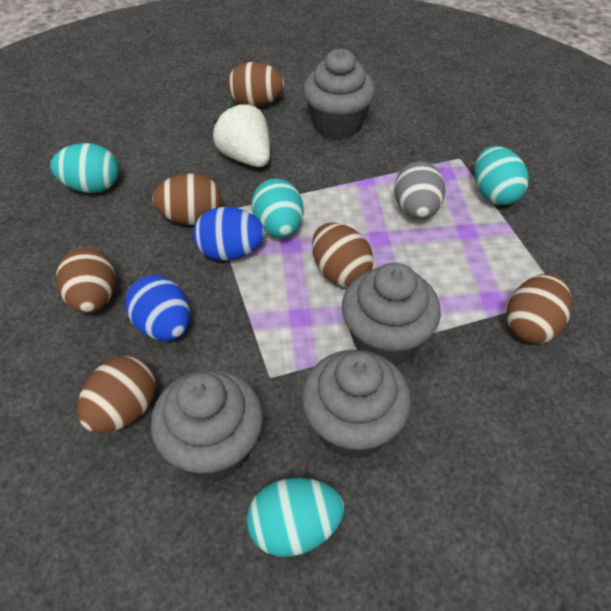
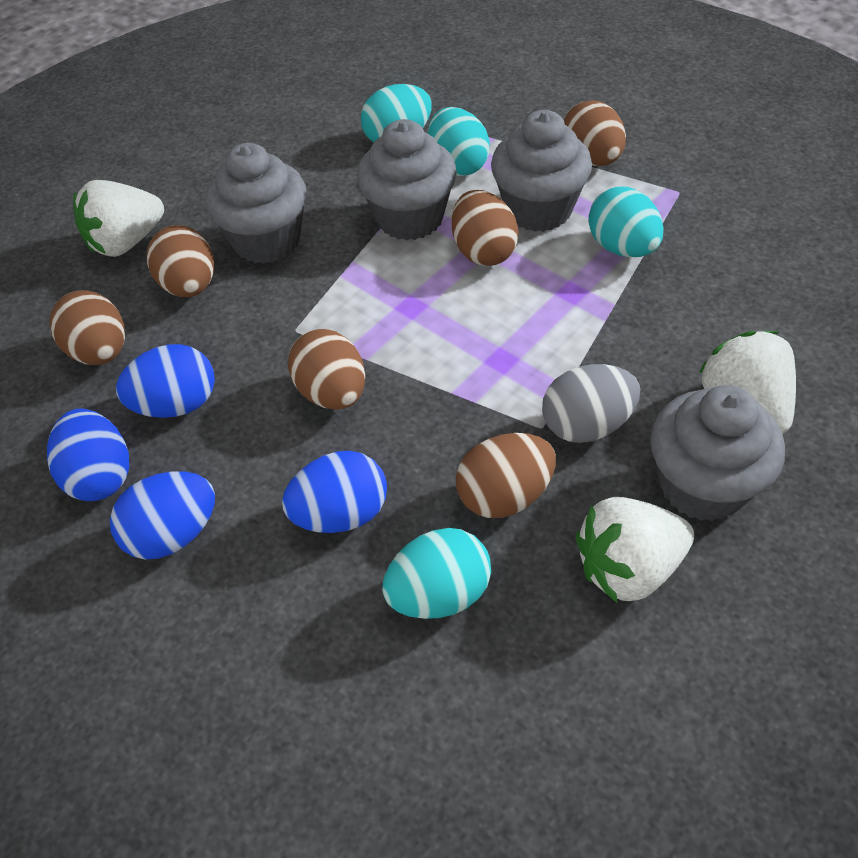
blue egg: [125,275,190,341] [193,207,265,261] = 2 -> [47,408,129,501] [110,471,215,560] [116,344,215,418] [282,451,387,533] = 4
white strawberry: [213,103,270,167] = 1 -> [73,180,164,257] [576,497,694,603] [698,331,796,434] = 3

